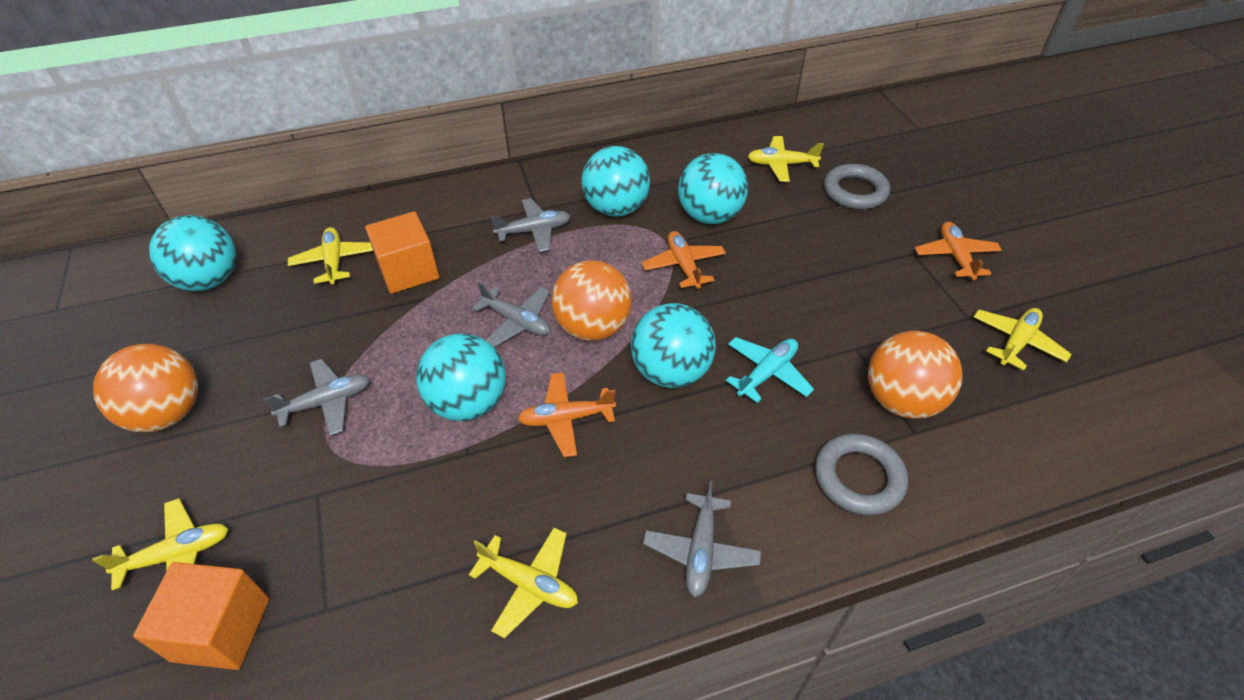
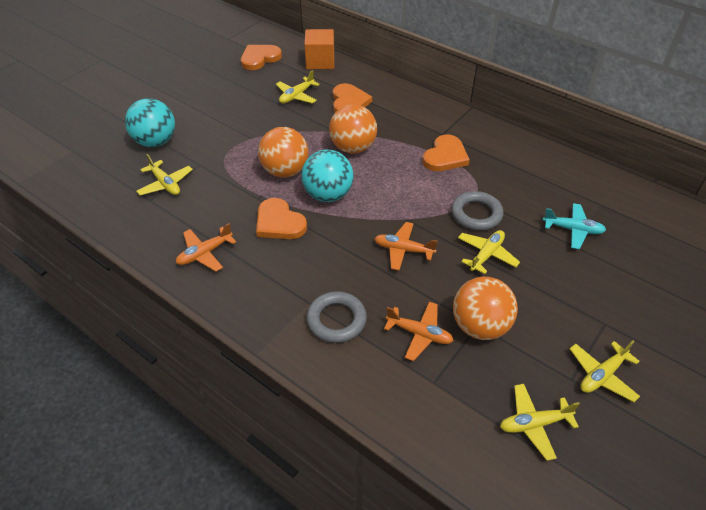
grey plane: [263,359,370,436] [472,282,551,347] [491,198,571,252] [643,481,761,597] = 4 -> none = 0
orange cube: [133,562,269,670] [365,211,439,294] = 2 -> [304,29,334,69] = 1
orange heart: none = 0 -> [241,45,282,70] [256,198,307,239] [333,83,372,113] [422,135,470,171] = 4
turquoise ball: [149,215,236,291] [416,333,506,421] [581,146,650,217] [631,303,716,388] [678,153,748,224] = 5 -> [125,98,175,147] [301,150,353,202] = 2

